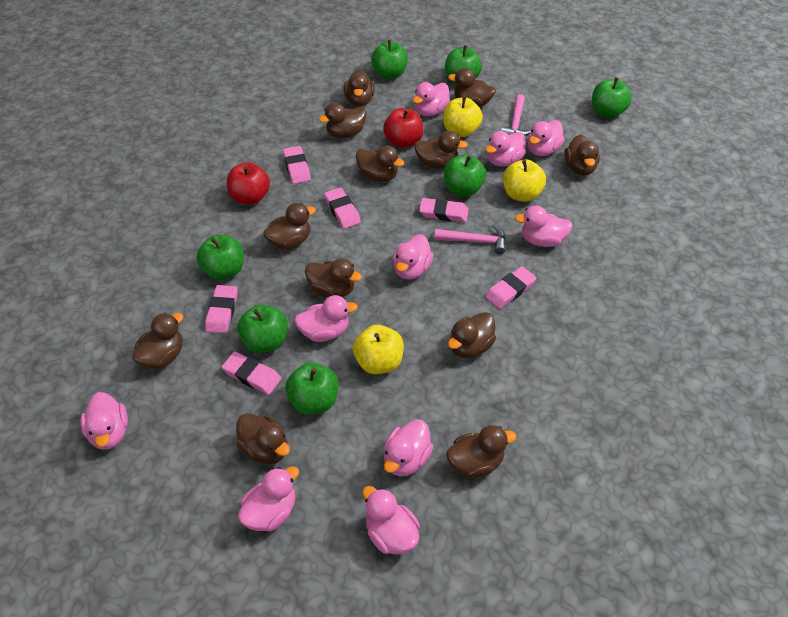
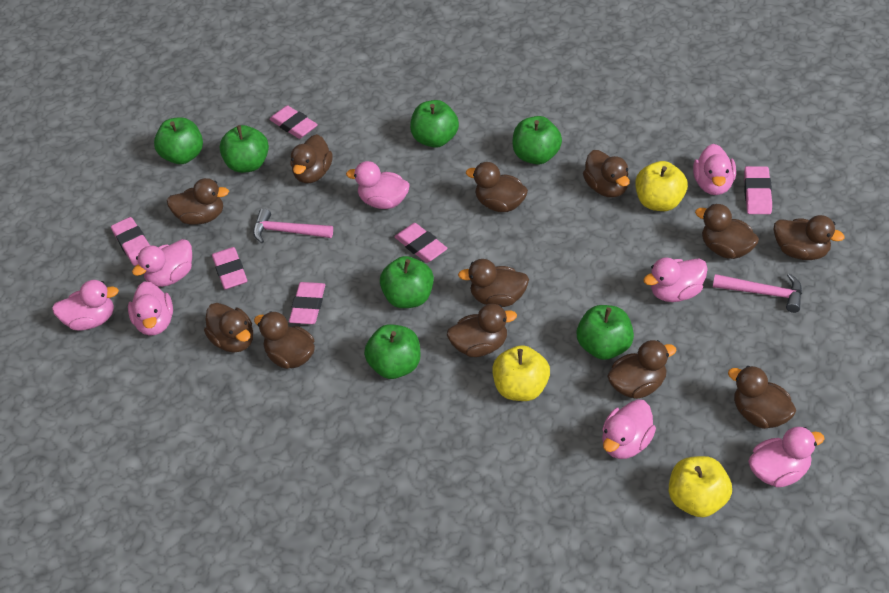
pink duck: [80,392,128,450] [238,466,299,531] [294,295,358,342] [363,486,420,555] [384,419,433,476] [393,234,433,280] [413,82,450,116] [485,131,526,167] [515,206,573,247] [528,120,565,156] = 10 -> [52,280,119,331] [128,281,173,336] [132,239,192,287] [346,161,410,209] [602,400,656,459] [643,258,708,302] [693,144,736,195] [748,427,824,487] = 8
red apple: [227,162,270,205] [383,108,423,148] = 2 -> none = 0

